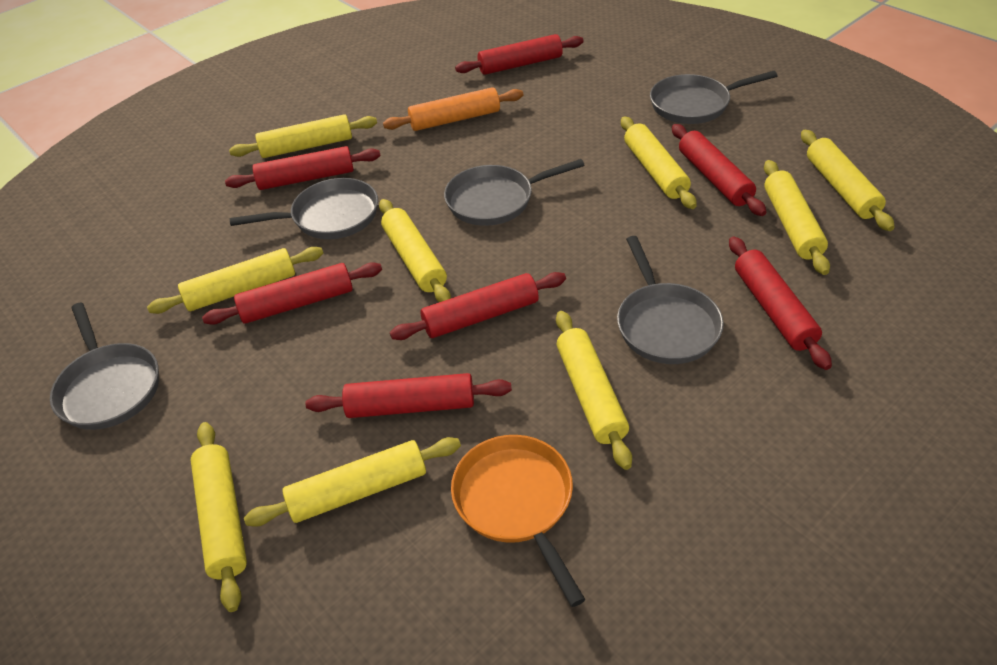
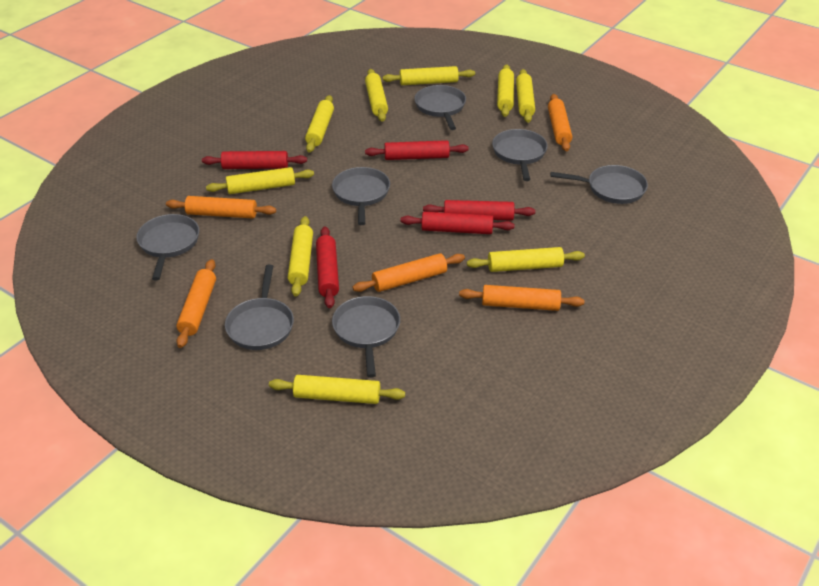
grey pan: [50,302,159,430] [230,178,378,239] [444,159,584,226] [617,236,724,364] [650,71,777,124] = 5 -> [136,214,199,280] [225,264,294,350] [332,167,390,225] [332,296,400,378] [414,85,466,130] [492,129,548,181] [550,165,648,204] = 7
orange pan: [451,435,585,607] = 1 -> none = 0
orange rolling pin: [383,87,523,131] = 1 -> [166,196,276,219] [176,259,216,348] [353,253,465,292] [459,285,584,311] [548,94,572,151] = 5
red rolling pin: [202,262,382,325] [225,146,381,190] [305,373,512,418] [390,272,566,340] [455,34,584,75] [672,124,766,216] [729,236,832,370] = 7 -> [202,151,307,169] [316,227,339,308] [365,140,469,160] [401,212,515,234] [423,200,535,221] = 5

